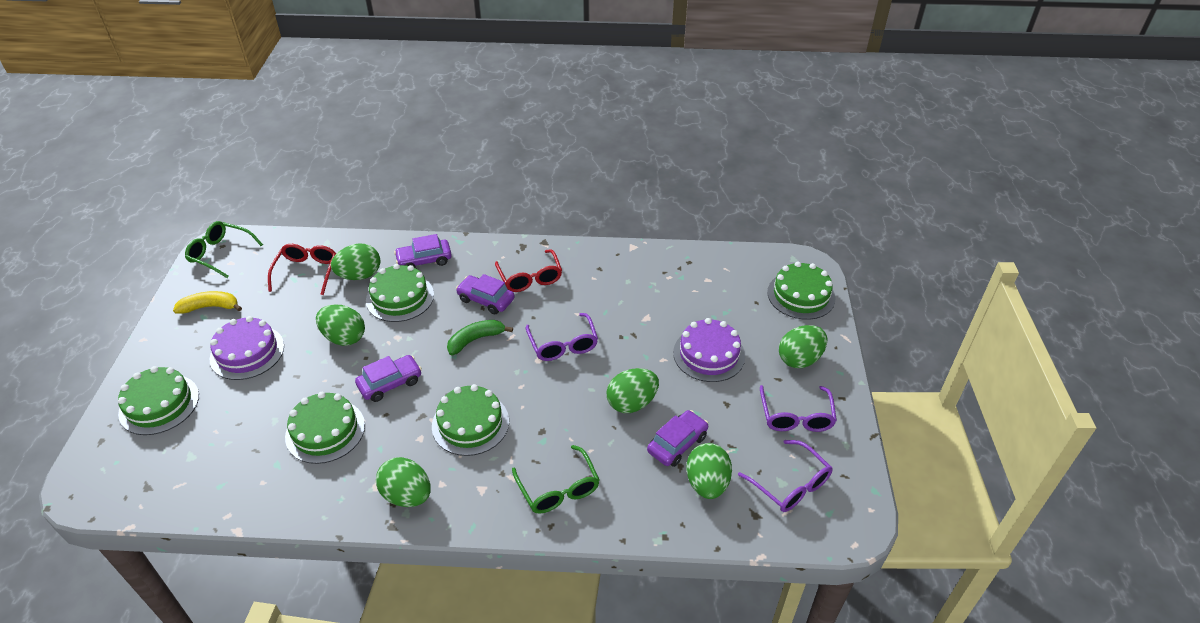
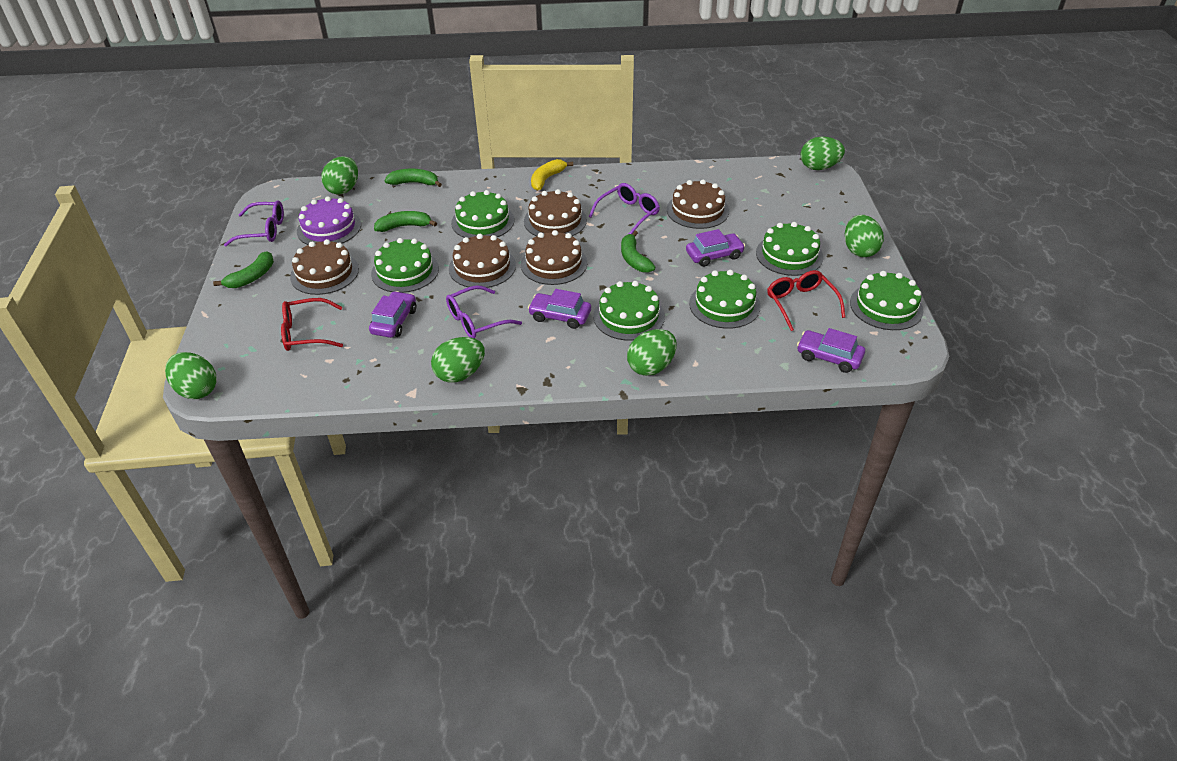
brown cake: none = 0 -> [290,239,359,295] [449,234,516,288] [521,230,587,285] [524,189,587,236] [667,180,729,229] = 5
green banana: [447,320,513,355] = 1 -> [213,251,274,288] [374,211,437,232] [384,169,442,187] [621,231,655,273] = 4
green cake: [118,366,199,435] [285,392,365,464] [366,264,434,322] [432,384,509,456] [767,261,835,320] = 5 -> [371,238,439,293] [451,190,514,238] [593,281,665,341] [689,270,761,329] [756,222,823,276] [850,271,924,330] = 6
green glasses: [185,221,263,278] [512,445,600,514] = 2 -> none = 0
purple cake: [210,316,284,380] [673,318,745,382] = 2 -> [297,196,361,245] = 1

